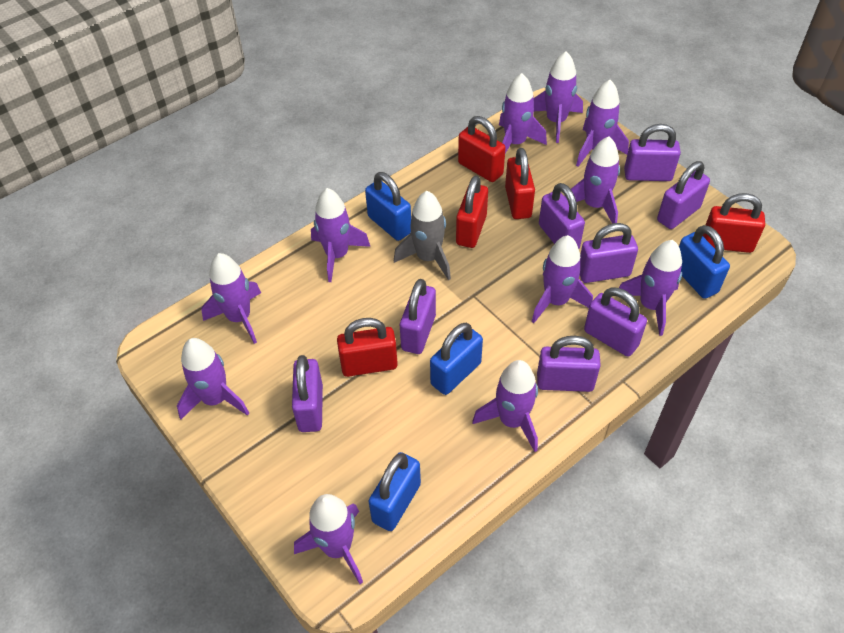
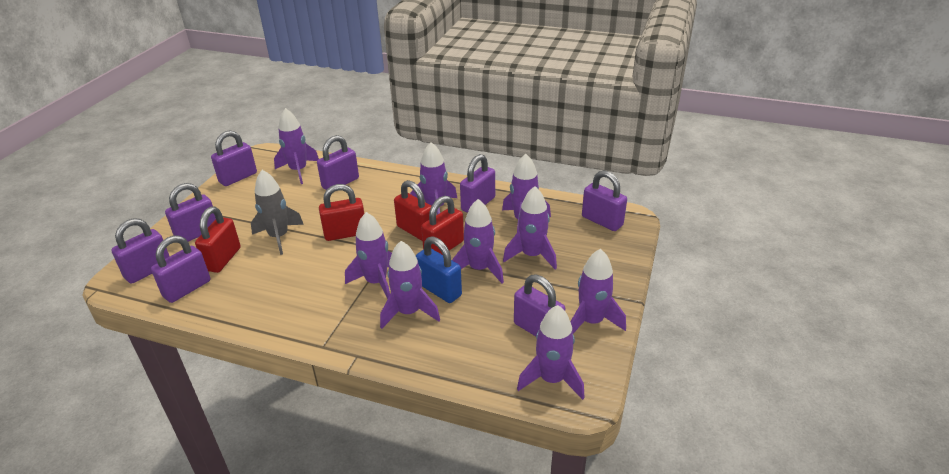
blue padlock: [365,172,411,241] [369,452,421,531] [430,323,483,395] [679,225,730,299] = 4 -> [416,236,462,303] = 1
purple rocket: [177,338,249,419] [201,253,261,344] [294,494,363,584] [311,188,370,282] [472,360,538,452] [499,73,547,154] [532,235,593,323] [533,52,583,143] [564,136,620,224] [576,80,629,167] [619,240,682,336] = 11 -> [274,108,319,184] [345,212,392,299] [380,241,440,329] [410,142,457,215] [452,199,504,283] [502,154,551,232] [503,186,557,270] [517,305,585,400] [570,249,626,334] = 9
red padlock: [337,318,398,377] [456,175,488,248] [458,116,506,182] [505,148,535,219] [702,193,765,253] = 5 -> [195,207,241,273] [319,184,364,241] [394,180,431,241] [421,196,464,255] = 4

